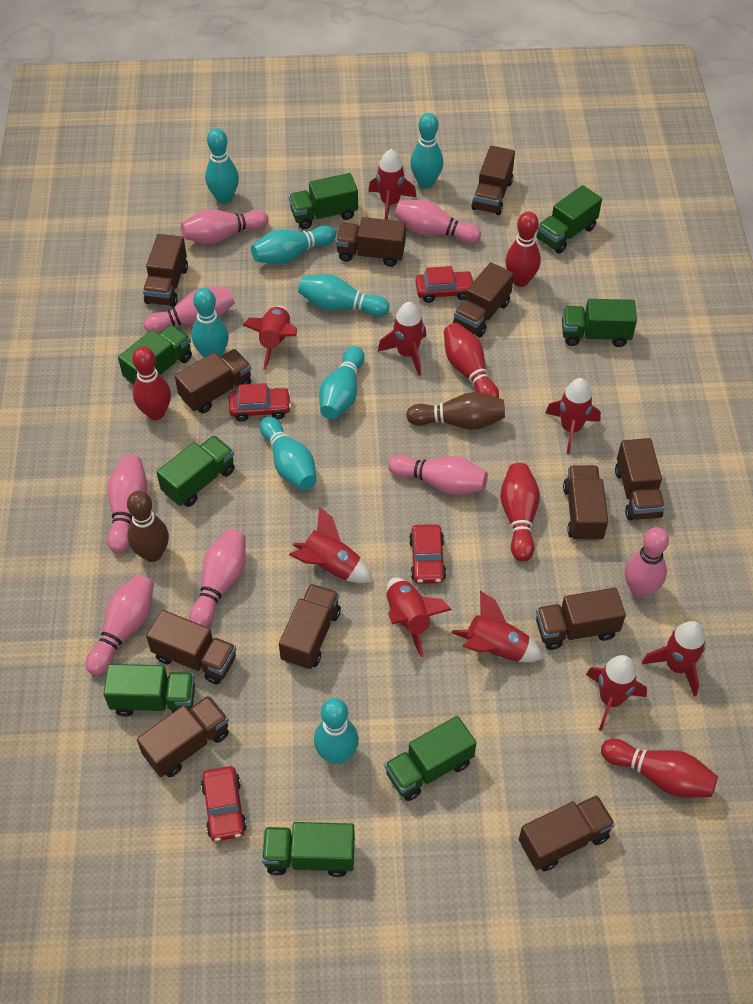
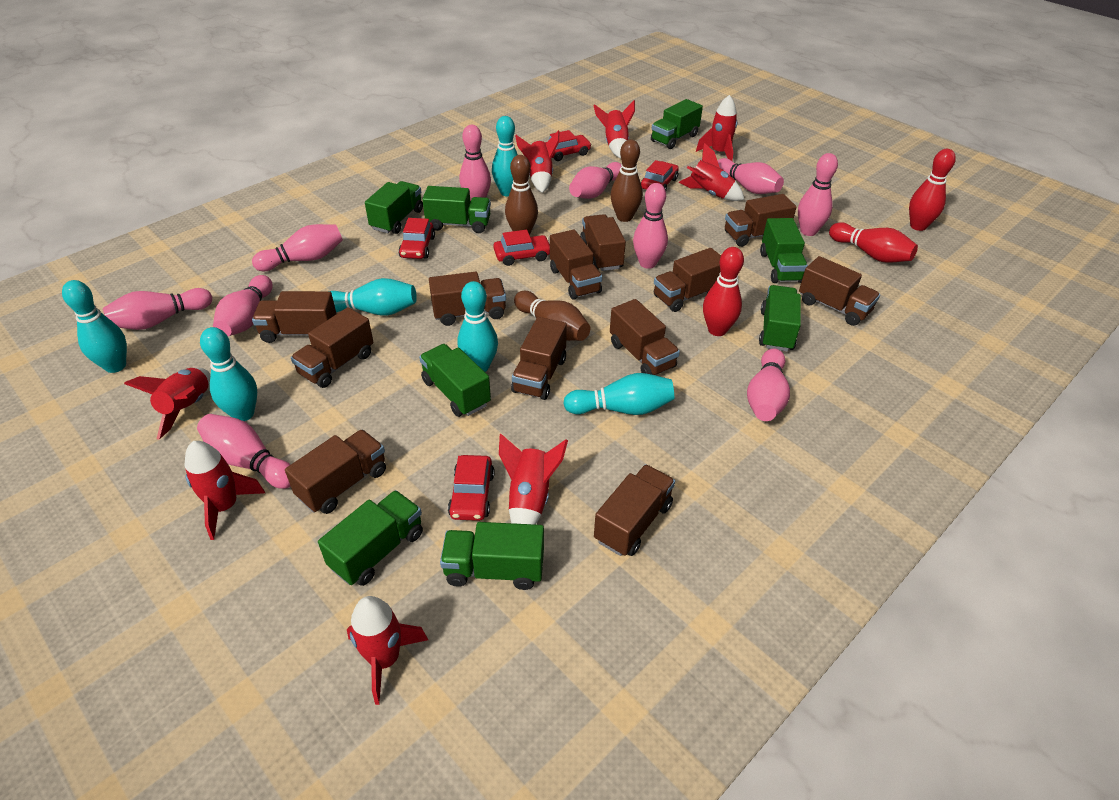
brown bowling pin: [127,491,169,562] [406,392,505,430] = 2 -> [505,155,538,235] [514,291,590,341] [610,139,643,222] = 3
pink bowling pin: [86,574,154,675] [107,455,147,553] [144,287,235,333] [181,209,269,244] [189,529,246,627] [388,455,488,495] [395,200,481,244] [625,527,669,598] = 8 -> [103,288,212,330] [197,414,291,489] [213,275,273,336] [252,224,343,271] [459,125,491,202] [569,162,621,199] [633,183,668,269] [717,158,784,194] [747,349,790,421] [798,153,838,236] = 10
red bowling pin: [132,346,171,420] [444,323,499,398] [500,463,540,562] [505,212,541,287] [601,739,718,798] = 5 -> [703,247,744,336] [829,222,918,263] [909,149,956,231] = 3
red car: [201,766,247,841] [229,383,291,422] [409,524,446,584] [415,266,473,303] = 4 -> [398,218,435,259] [448,455,495,521] [493,230,550,266] [545,130,592,161] [641,160,679,190] = 5
red rocket: [243,306,297,370] [289,506,373,583] [368,149,416,220] [378,302,426,376] [387,577,452,658] [451,591,544,662] [545,378,601,454] [586,655,647,731] [642,621,706,697] = 9 -> [124,368,210,440] [184,441,265,540] [347,596,428,705] [499,434,568,525] [515,130,560,193] [593,100,635,158] [679,143,744,201] [696,95,737,161] = 8
turquoise bowling pin: [192,288,229,358] [205,128,239,204] [251,225,336,264] [260,417,317,490] [298,274,389,317] [314,698,359,764] [319,346,365,419] [410,113,443,188] = 8 -> [62,280,127,373] [200,327,257,421] [330,278,417,315] [458,281,498,372] [492,116,518,197] [563,373,674,415] = 6

